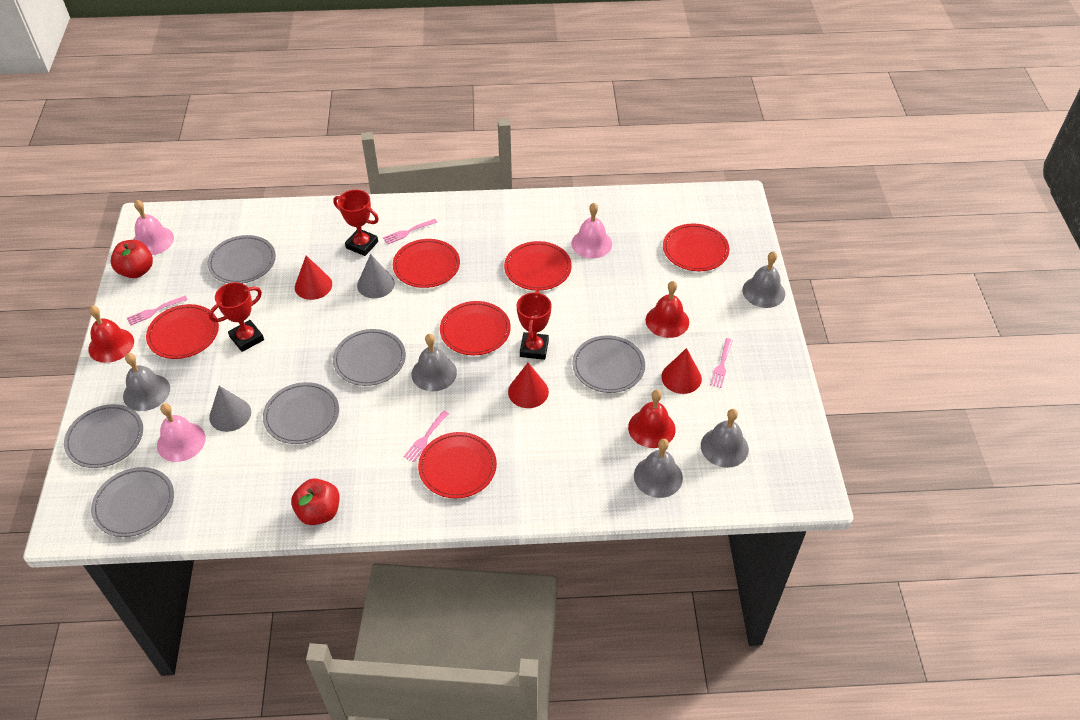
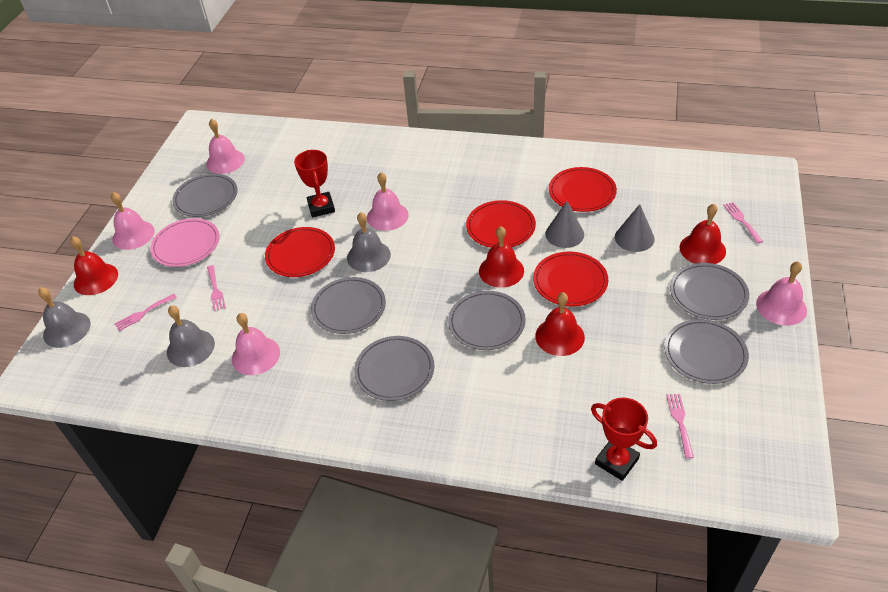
grey bell: [123,353,170,411] [412,334,457,392] [634,439,683,498] [701,409,749,468] [742,251,785,308] = 5 -> [38,287,91,348] [167,305,215,367] [347,212,391,272] = 3
pink bell: [133,200,174,255] [157,403,206,462] [571,203,612,259] = 3 -> [111,192,155,250] [206,119,245,174] [232,313,280,375] [367,172,409,231] [756,261,807,326] = 5
pink plate: none = 0 -> [150,218,220,267] = 1
red apple: [110,240,153,278] [291,478,340,525] = 2 -> none = 0
red bell: [88,305,134,363] [628,390,676,448] [646,281,689,338] = 3 -> [70,236,118,295] [479,226,524,288] [535,292,585,356] [679,204,726,264] = 4
red cone: [295,255,332,300] [508,363,549,408] [661,348,702,394] = 3 -> none = 0
red plate: [146,304,219,359] [393,239,460,288] [418,432,497,498] [440,301,511,355] [504,241,572,291] [663,224,729,271] = 6 -> [265,227,335,277] [466,200,536,248] [533,252,608,307] [549,167,617,212] = 4
red trophy: [209,282,264,352] [333,190,379,256] [517,290,552,360] = 3 -> [294,150,335,217] [591,398,657,481] = 2

